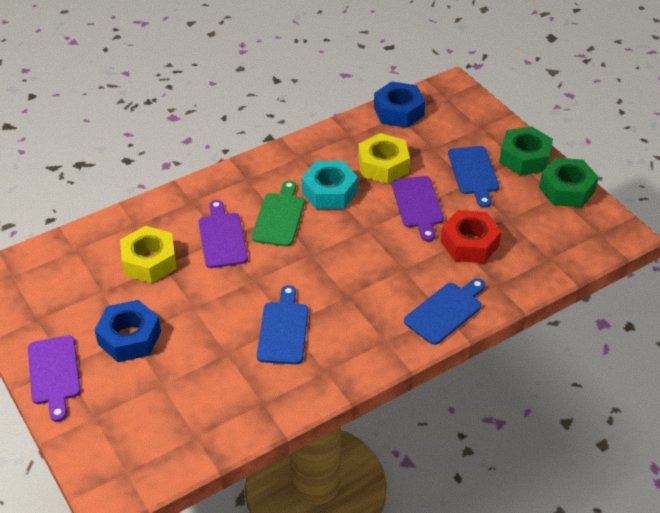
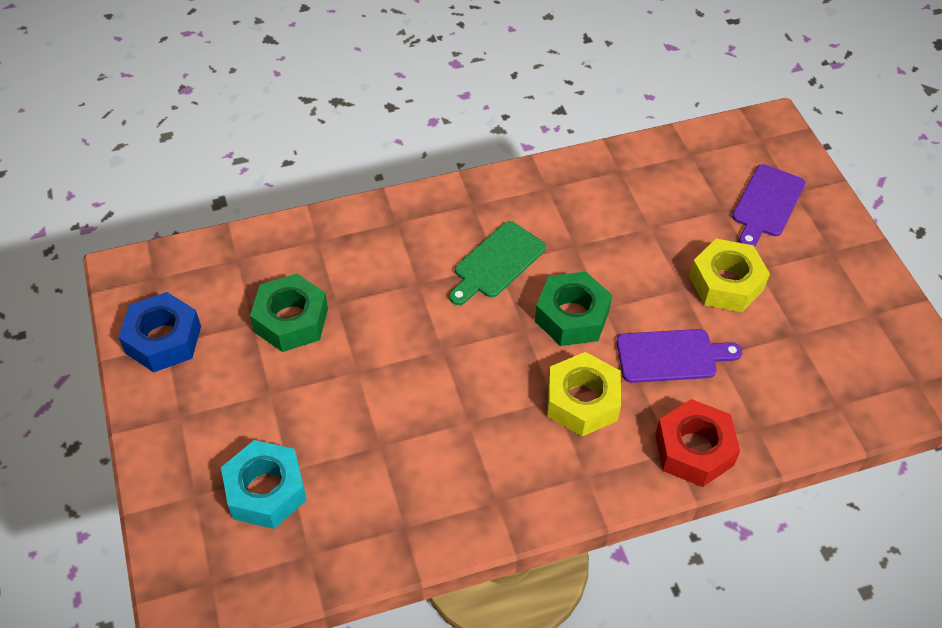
blue cutting board: [257,285,308,364] [404,278,485,345] [448,146,499,208] = 3 -> none = 0
blue nut: [95,300,161,362] [374,82,425,128] = 2 -> [118,292,201,372] = 1
purple cutting board: [28,335,81,422] [198,200,248,268] [392,176,444,241] = 3 -> [616,329,742,383] [732,164,805,247] = 2

